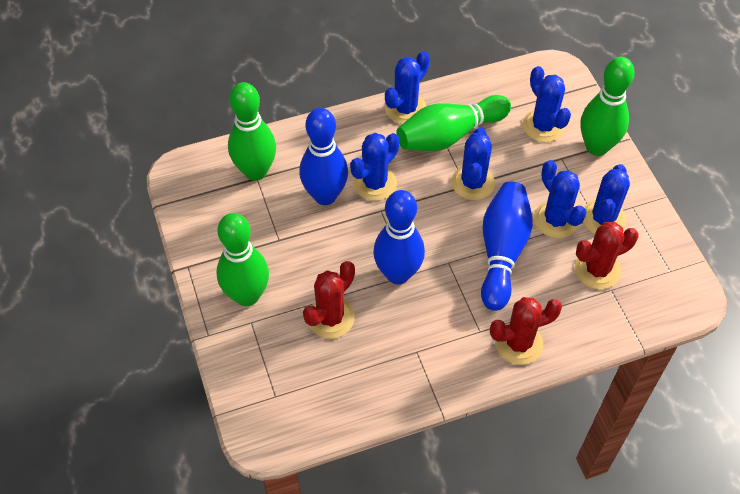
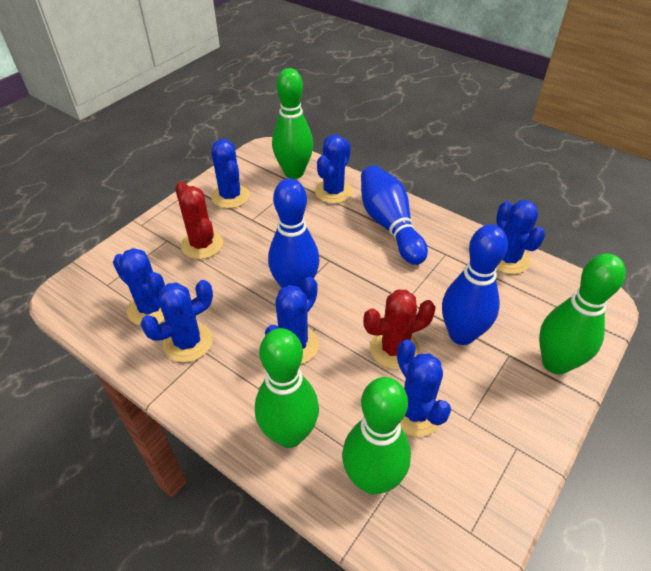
blue cactus: [350,133,400,201] [385,51,430,124] [451,127,495,200] [522,66,571,142] [534,160,587,238] [583,164,630,234] = 6 -> [113,248,165,326] [140,280,213,362] [211,139,250,209] [265,277,319,364] [315,135,353,204] [397,339,451,437] [496,200,545,274] = 7
red cactus: [303,261,355,339] [490,297,562,365] [575,222,639,289] = 3 -> [175,181,223,259] [363,289,436,369] = 2

